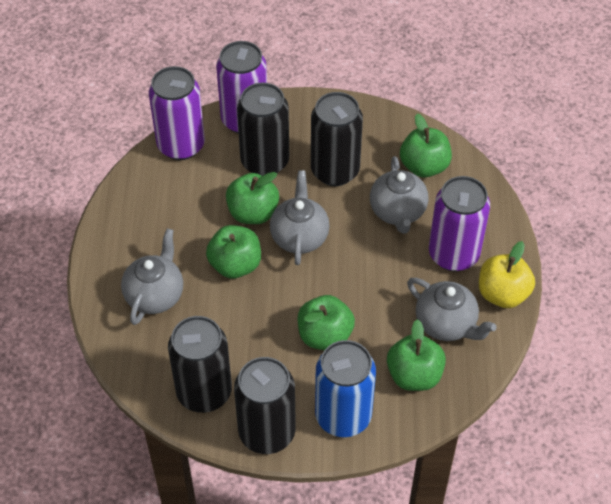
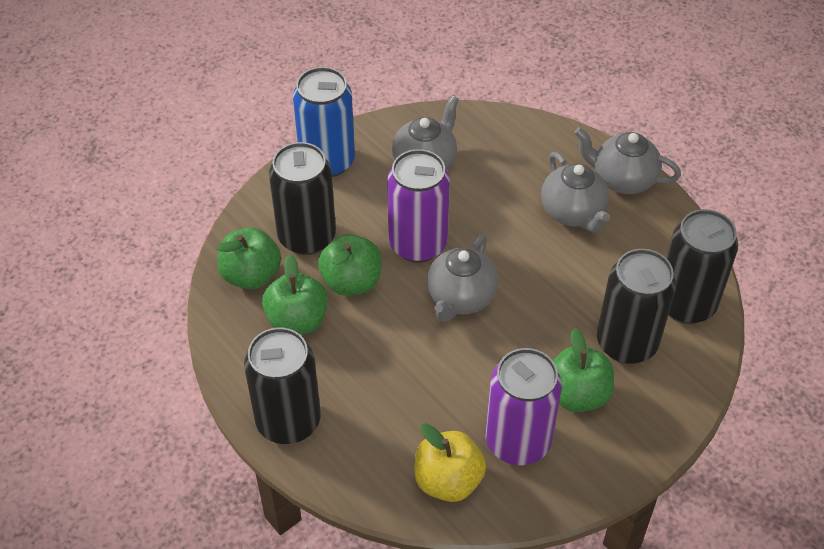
green apple: [206,225,261,279] [226,172,279,224] [298,295,355,350] [387,319,446,391] [400,114,452,177] = 5 -> [217,227,281,289] [262,254,328,334] [318,234,382,296] [553,328,614,412] = 4
purple can: [149,66,205,160] [216,41,267,134] [429,176,490,272] = 3 -> [387,149,450,262] [486,348,562,465] = 2

